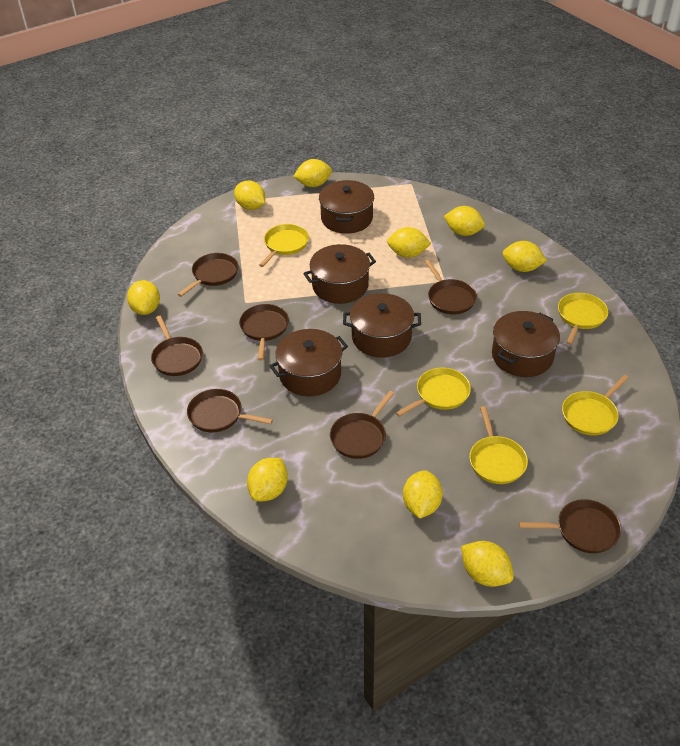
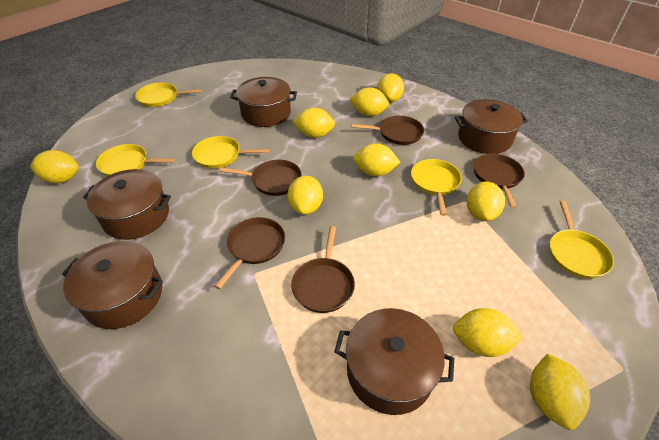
brown pan: [151,316,203,376] [178,253,238,297] [187,389,273,433] [239,304,289,360] [330,391,395,459] [425,260,477,314] [519,499,621,553] = 7 -> [214,217,285,289] [219,160,302,196] [291,226,355,313] [351,116,424,145] [473,154,525,209] = 5

